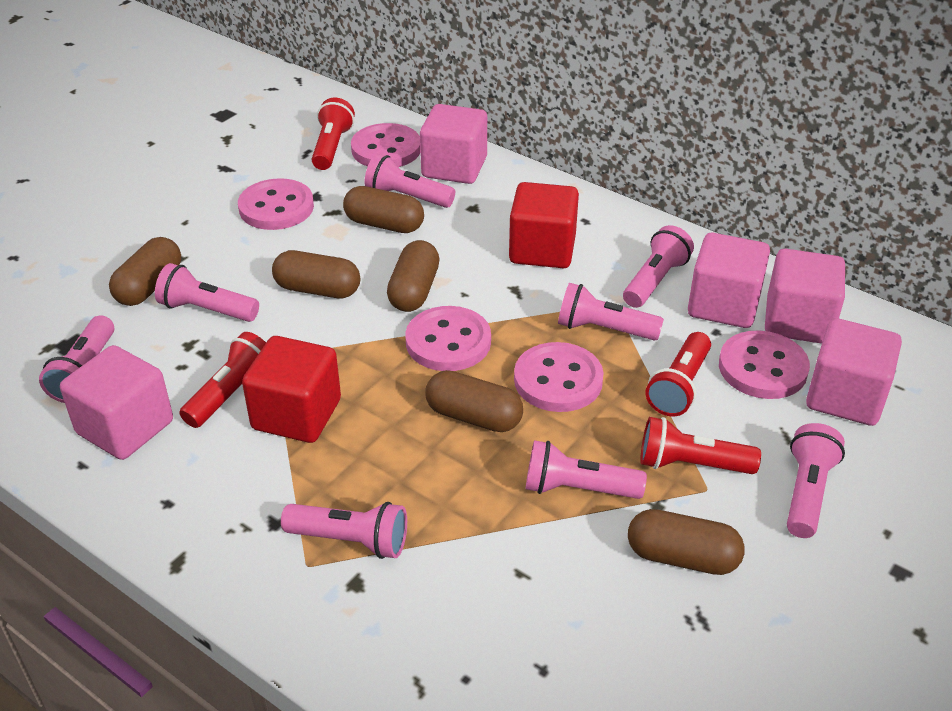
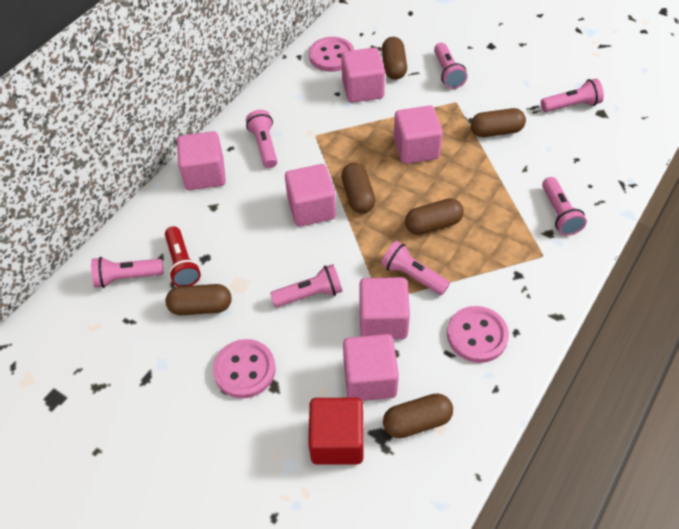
pink button: [238,178,314,230] [351,123,420,167] [405,306,491,371] [514,342,604,412] [719,330,810,399] = 5 -> [213,339,276,399] [309,37,354,72] [447,306,509,363] = 3
pink cube: [60,345,173,460] [420,104,487,184] [688,233,770,328] [765,249,845,344] [806,318,902,426] = 5 -> [177,131,226,190] [285,164,336,227] [341,47,385,103] [343,334,399,401] [359,277,410,339] [394,105,443,164] = 6
pink flashlight: [39,315,114,403] [155,263,259,322] [281,502,407,559] [364,154,455,208] [526,440,647,499] [558,283,664,341] [623,225,694,308] [787,423,845,538] = 8 -> [91,257,163,288] [246,110,277,168] [270,264,343,307] [381,241,450,295] [434,43,467,89] [541,79,604,112] [542,177,587,236] = 7
red cube: [242,336,341,443] [509,182,579,268] = 2 -> [308,398,364,465] = 1
red flashlight: [179,332,266,428] [312,98,355,170] [640,417,761,474] [645,332,711,417] = 4 -> [165,226,201,287] = 1

